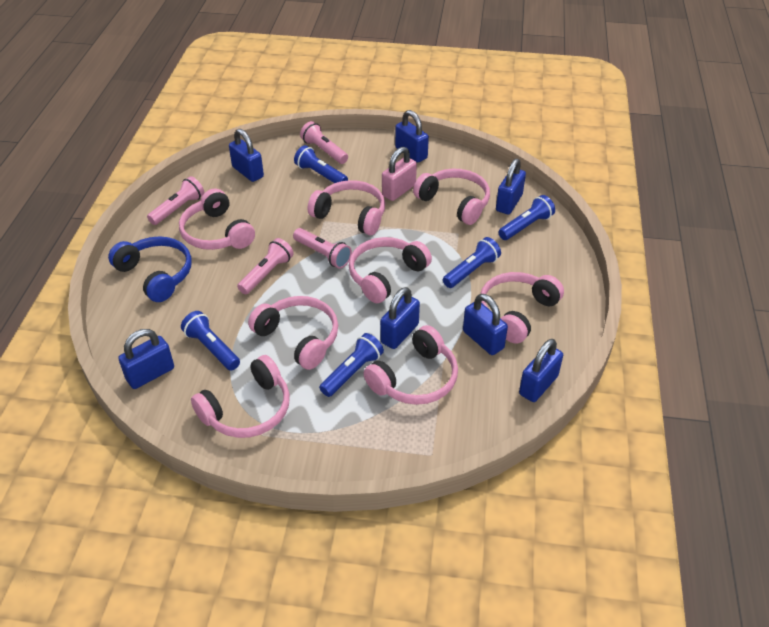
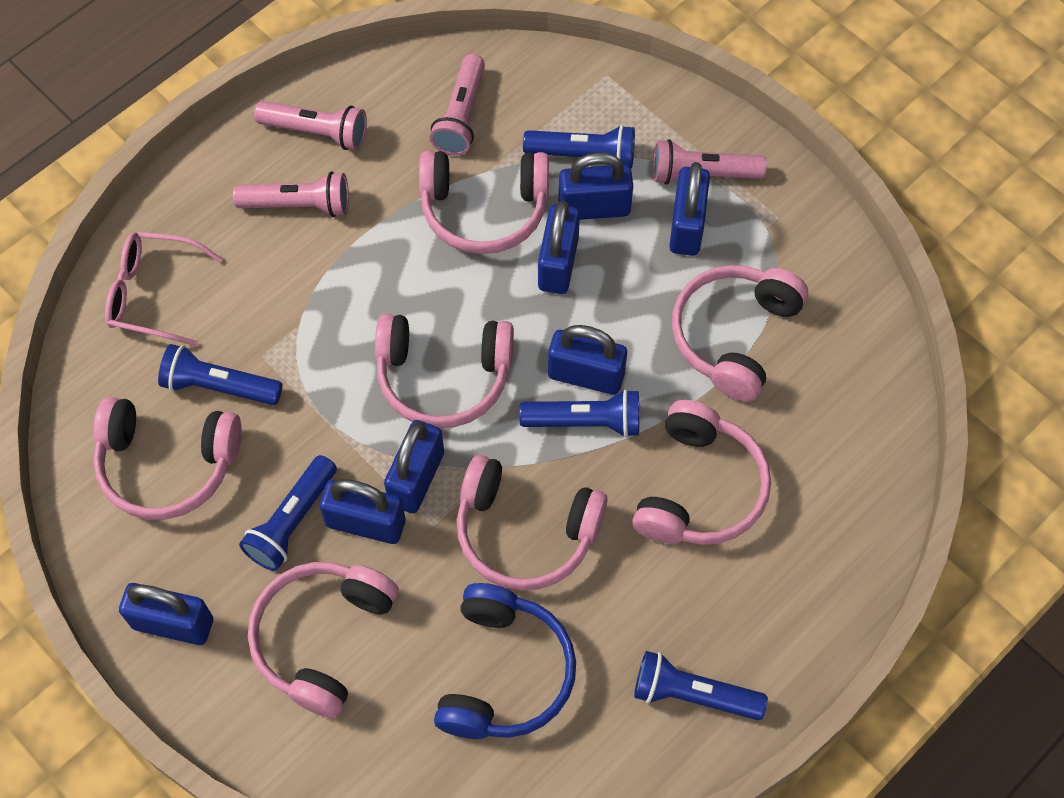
pink glasses: none = 0 -> [105,231,222,346] = 1
pink headphones: [179,189,255,250] [191,355,290,438] [248,296,338,370] [308,180,385,235] [349,237,432,303] [363,325,458,405] [413,169,490,225] [480,272,564,344] = 8 -> [93,397,242,520] [248,562,399,718] [375,314,514,428] [419,151,549,254] [457,455,607,591] [632,400,771,545] [672,265,808,402] = 7
pink padlock: [382,147,417,201] = 1 -> none = 0

